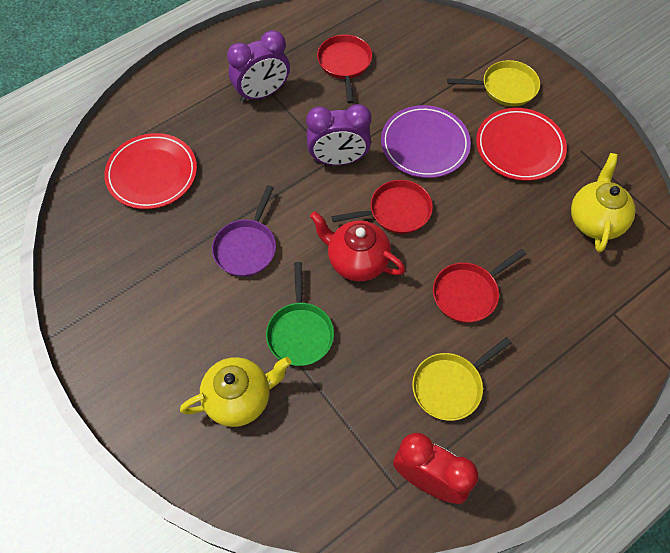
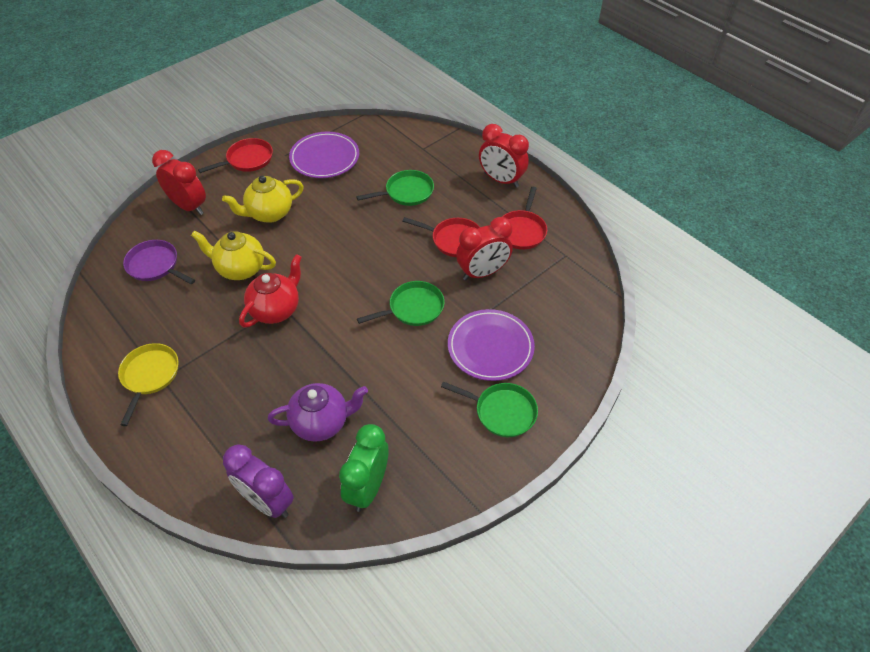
green clock: none = 0 -> [339,424,388,512] = 1
green pan: [266,262,334,366] = 1 -> [356,170,434,206] [357,281,444,326] [441,382,538,437] = 3
purple clock: [227,30,290,102] [306,104,371,165] = 2 -> [223,444,294,518] = 1
purple plate: [381,105,471,178] = 1 -> [289,132,359,178] [448,309,535,381] = 2
purple teapot: none = 0 -> [268,383,368,442] = 1
red clock: [393,433,478,504] = 1 -> [152,150,206,215] [456,217,513,280] [479,124,529,188] = 3
red plate: [104,133,197,209] [476,108,567,181] = 2 -> none = 0
yellow pan: [412,337,512,421] [447,60,540,106] = 2 -> [118,343,179,426] = 1

